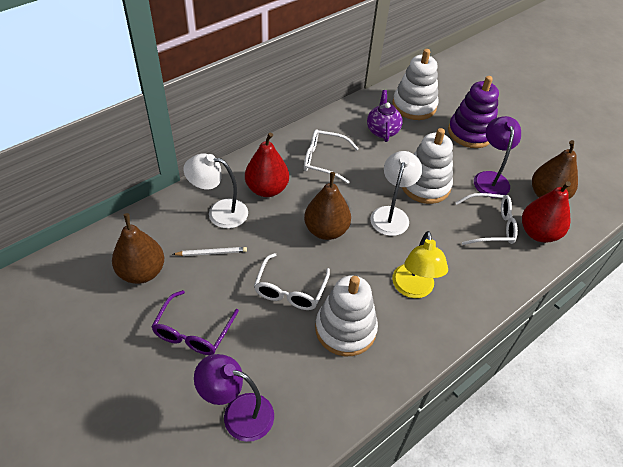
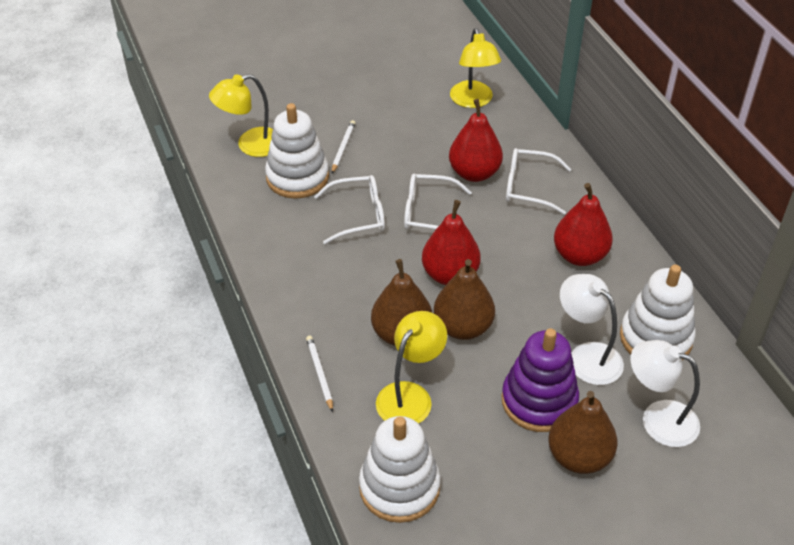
purple glasses: [151,290,239,355] = 1 -> none = 0
purple lamp: [194,354,274,442] [474,116,521,198] = 2 -> none = 0
purple teapot: [367,90,403,142] = 1 -> none = 0
red pear: [245,133,289,197] [522,181,571,243] = 2 -> [422,200,481,285] [449,99,503,182] [554,183,613,266] = 3
white pencil: [173,247,247,256] = 1 -> [306,336,333,412] [332,120,355,173] = 2
yellow lamp: [392,231,448,298] = 1 -> [209,74,273,157] [376,311,447,424] [450,28,501,108] = 3

